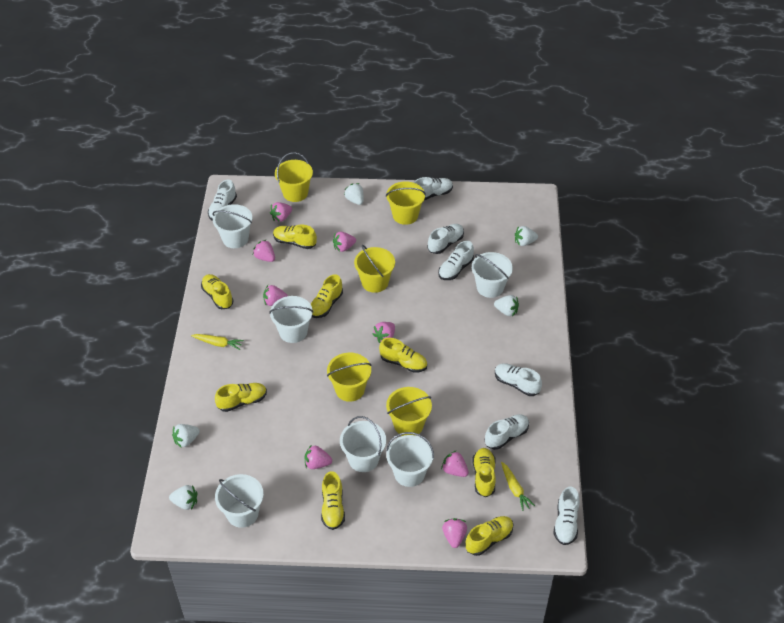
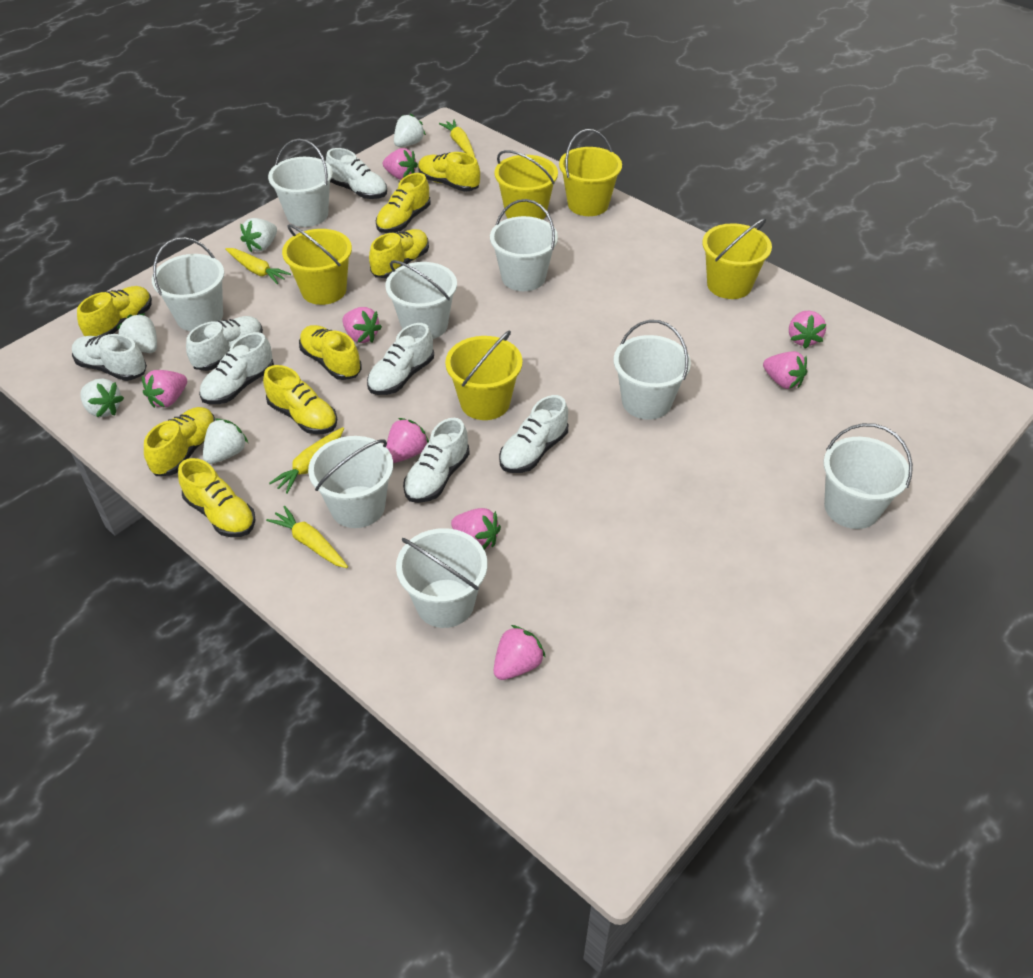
white bucket: [213,204,252,248] [215,474,264,528] [269,296,313,343] [340,416,386,472] [386,432,434,487] [472,252,513,298] = 6 -> [152,237,224,331] [268,139,333,227] [308,436,393,528] [385,260,457,339] [396,528,487,628] [490,199,558,291] [614,320,691,420] [823,423,913,529] = 8
yellow carrot: [191,334,244,350] [501,462,535,511] = 2 -> [225,248,291,284] [266,506,348,568] [269,427,344,494] [439,120,475,157] = 4

